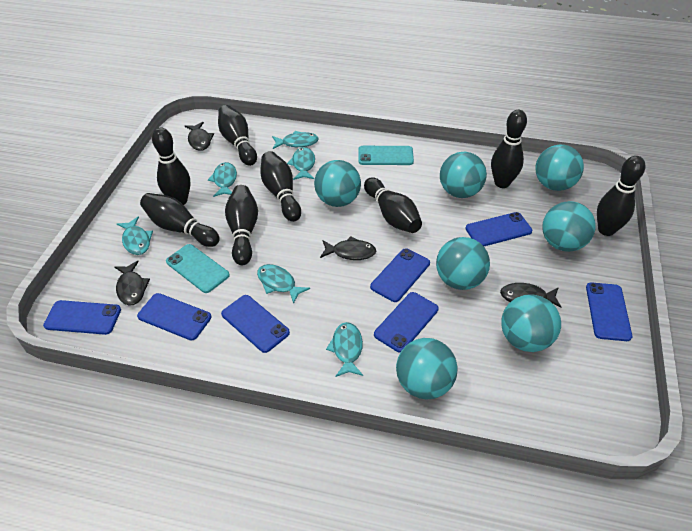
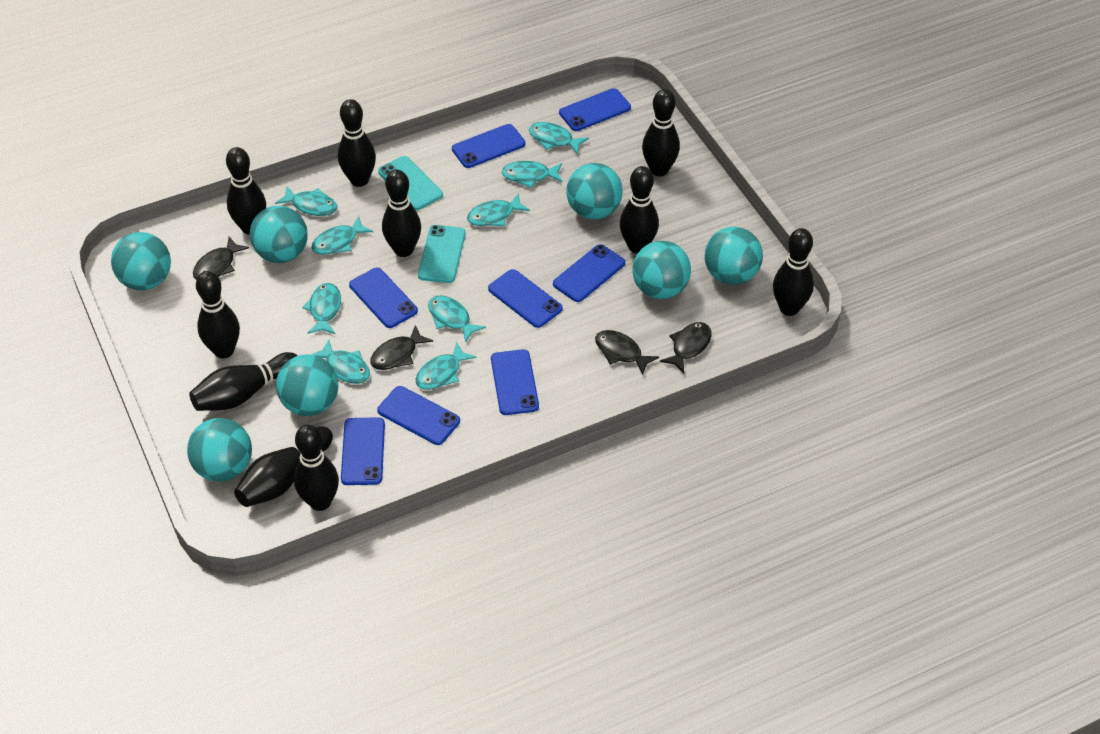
black bowling pin: [140,193,220,247] [152,128,191,205] [218,105,257,166] [225,185,258,265] [260,151,301,222] [364,178,422,233] [491,110,527,188] [597,156,645,236] = 8 -> [189,352,298,411] [196,271,240,358] [226,147,266,235] [234,426,333,507] [294,425,339,511] [338,99,376,187] [382,170,421,257] [620,166,659,254] [642,89,680,176] [773,228,814,316] = 10
blue phone: [43,300,121,335] [137,293,211,341] [221,295,290,353] [370,248,430,302] [374,292,439,352] [465,212,532,246] [586,282,632,341] = 7 -> [341,417,385,485] [349,268,418,328] [377,386,460,445] [452,124,525,168] [488,269,563,328] [491,349,539,415] [553,244,625,302] [559,88,631,131] = 8
turquoise fish: [117,217,153,255] [208,162,237,197] [257,264,310,304] [272,131,319,149] [287,147,315,180] [326,322,363,377] = 6 -> [275,186,338,216] [302,283,341,334] [311,216,373,255] [311,340,370,384] [416,342,477,390] [428,296,486,343] [467,193,530,226] [501,161,562,188] [529,122,589,155] = 9

